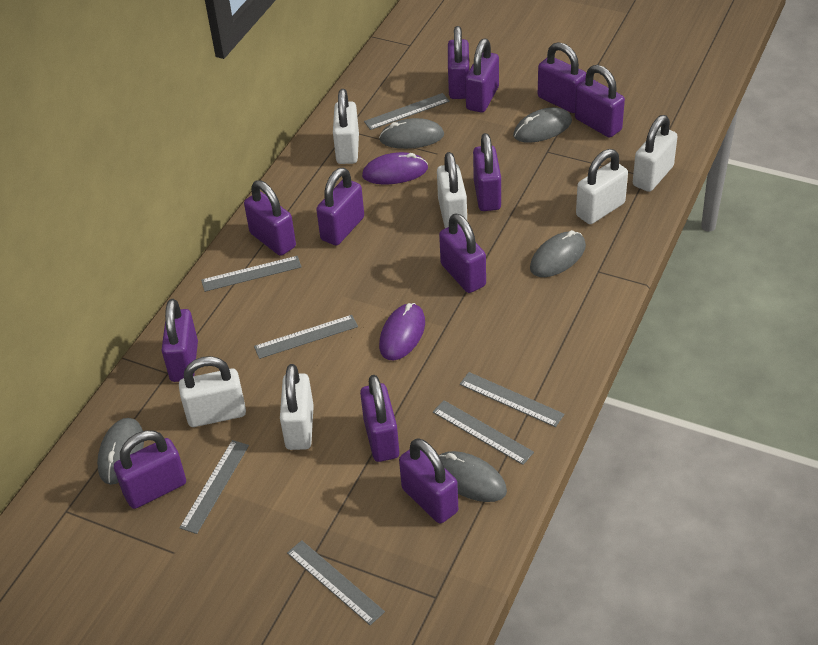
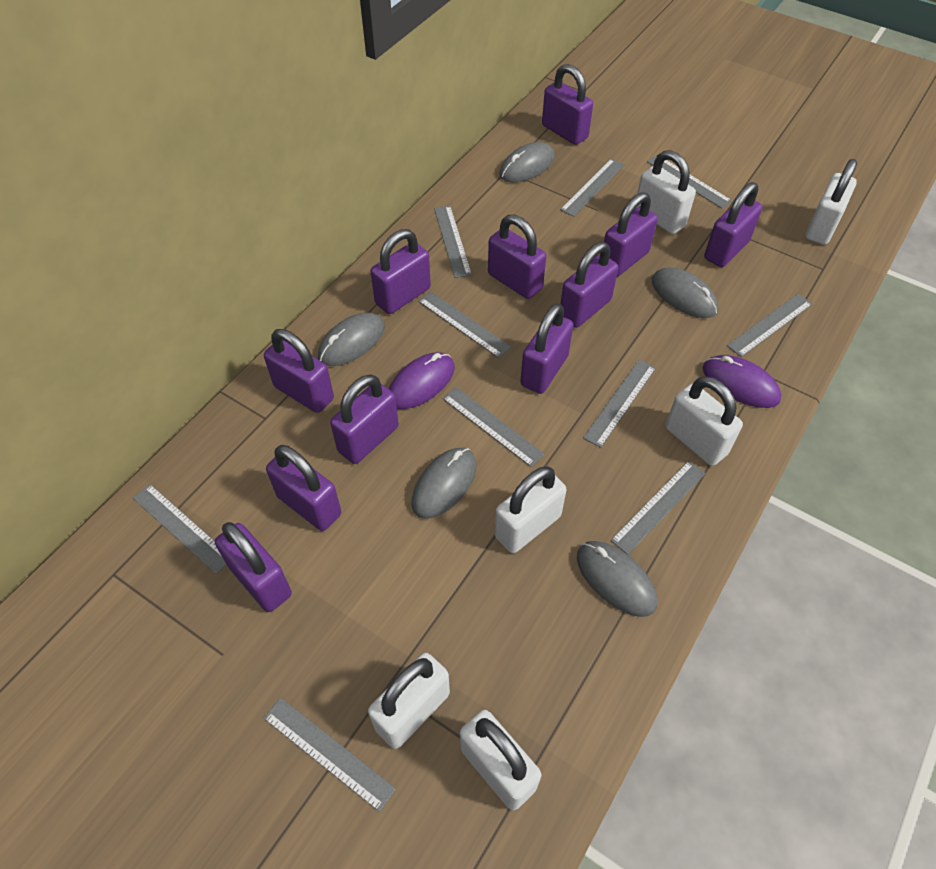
grey ruler: [179,440,249,534] [201,256,302,292] [254,315,358,359] [287,540,385,625] [364,93,450,130] [433,400,534,465] [460,372,565,427] = 7 -> [133,484,227,574] [263,698,396,812] [418,291,511,358] [434,205,472,278] [443,387,545,467] [560,159,624,217] [583,360,656,448] [610,461,706,555] [647,155,732,209] [727,294,812,357] = 10
purple padlock: [114,430,186,509] [162,299,198,382] [244,180,296,256] [316,168,364,246] [360,375,399,462] [399,438,458,523] [439,214,486,293] [448,26,469,99] [465,39,499,112] [473,133,501,211] [538,42,586,113] [575,65,625,137] = 12 -> [215,522,292,612] [264,329,334,413] [266,445,341,531] [330,375,399,464] [371,229,431,314] [488,214,546,299] [520,303,573,394] [542,64,593,145] [561,242,618,328] [604,192,658,277] [704,182,763,267] = 11

